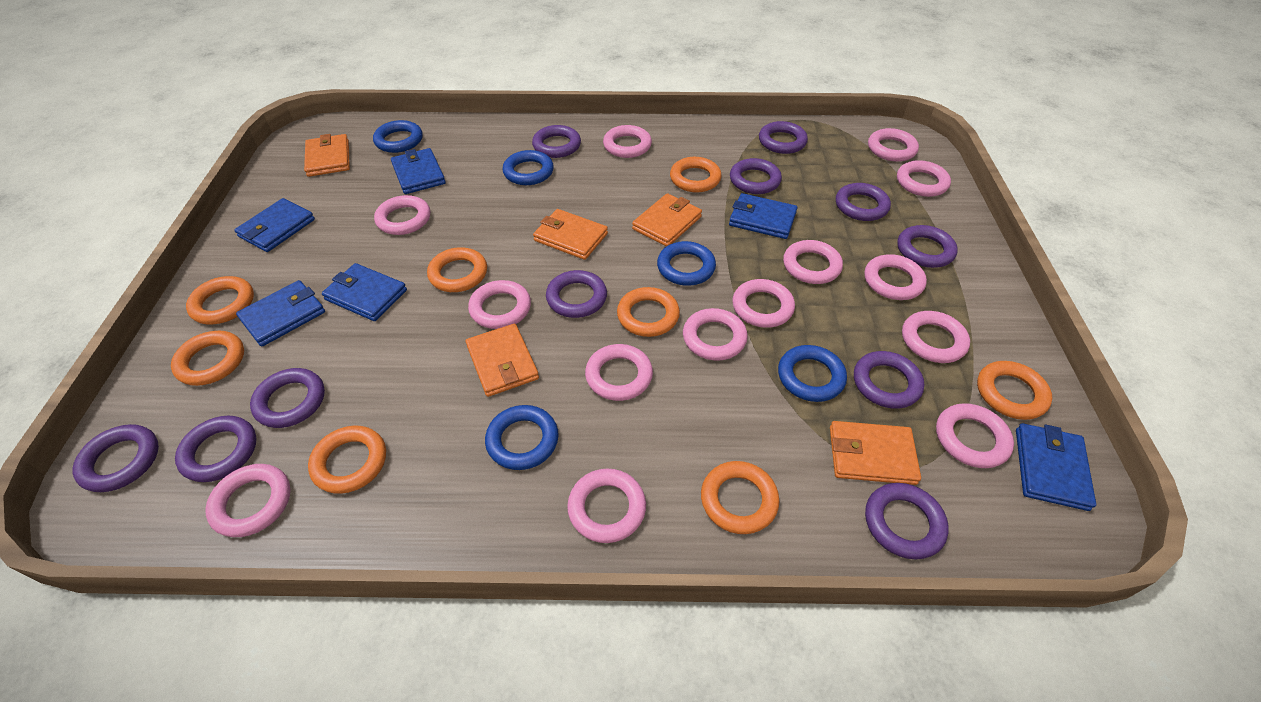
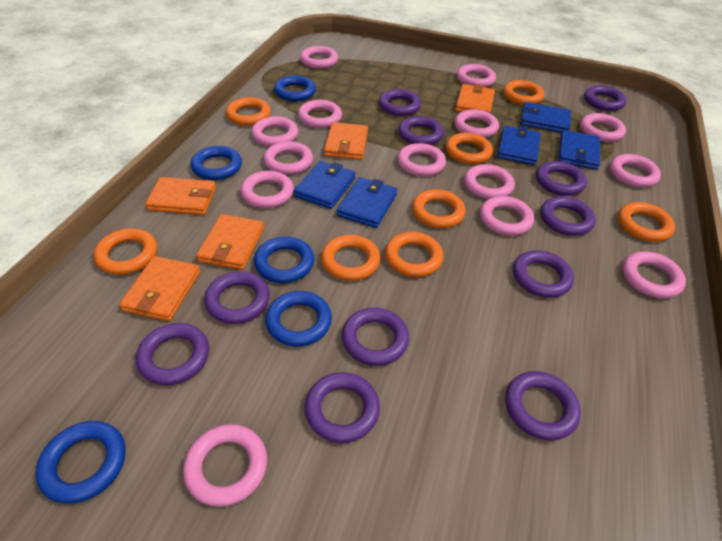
blue wallet: [234,198,315,252] [236,280,325,347] [322,263,407,321] [391,148,446,194] [729,193,797,239] [1016,423,1096,511] = 6 -> [294,161,356,209] [337,177,397,228] [497,126,541,165] [521,102,571,133] [559,130,600,170] = 5

